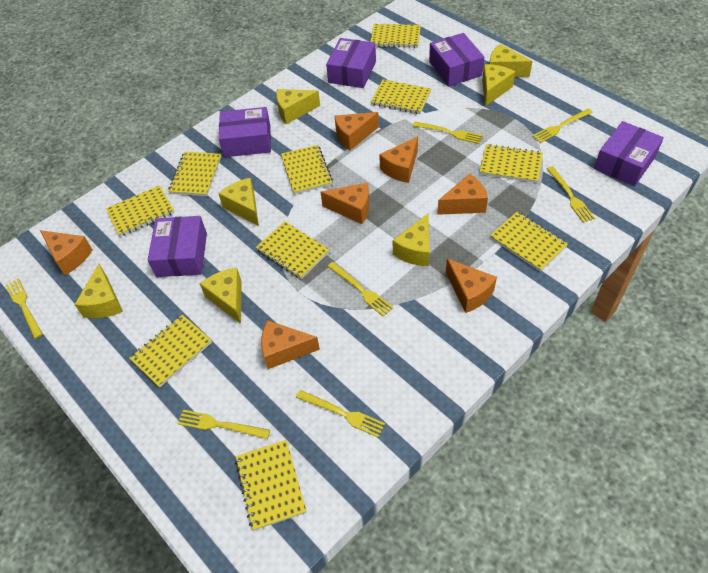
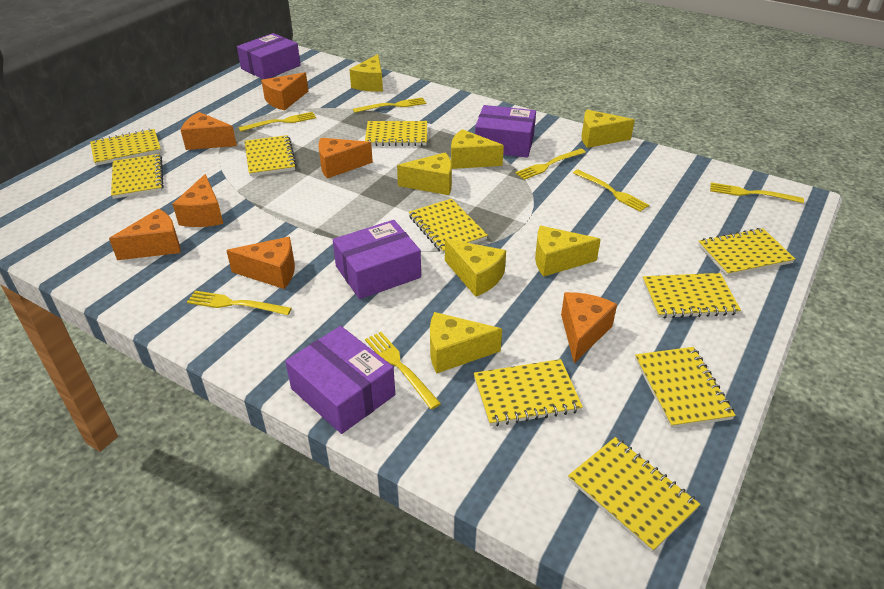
purple box: [148,216,207,277] [219,107,271,157] [326,38,376,88] [429,33,484,86] [594,121,664,186] = 5 -> [237,33,301,79] [285,326,395,434] [333,220,421,299] [475,105,536,158] = 4

